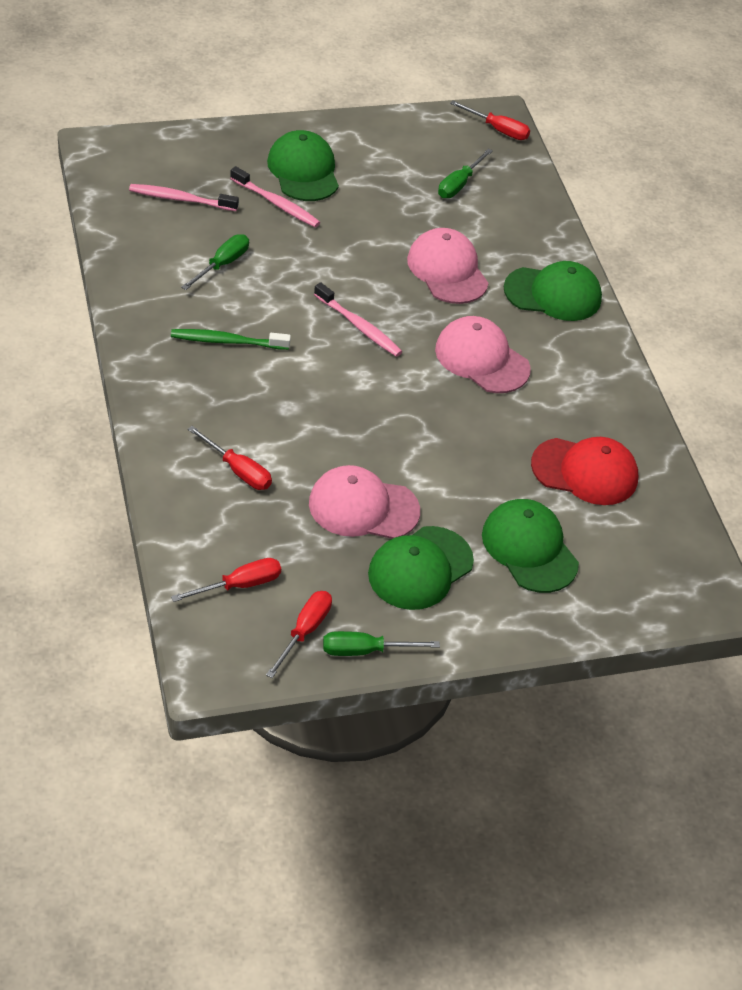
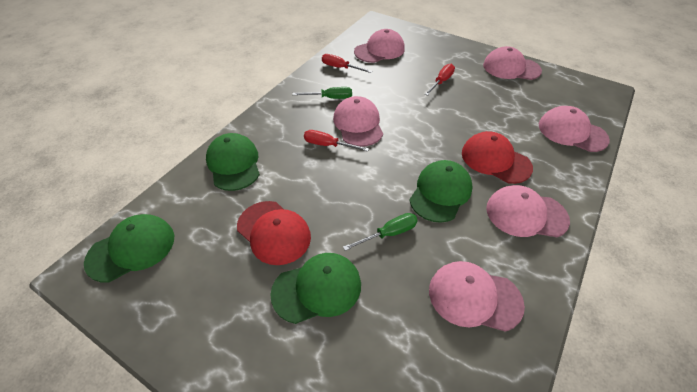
green screwdriver: [181,234,249,290] [323,631,440,656] [438,148,493,198] = 3 -> [292,87,352,99] [343,213,418,251] = 2
green toothbrush: [171,329,291,350] = 1 -> none = 0
pink cap: [309,465,420,539] [407,228,489,304] [435,316,531,393] = 3 -> [333,96,383,147] [354,29,405,63] [429,261,525,332] [483,46,542,80] [486,185,570,238] [539,106,610,152] = 6
pink toothbrush: [129,184,239,211] [230,166,320,227] [314,282,403,357] = 3 -> none = 0
red cap: [531,437,638,505] = 1 -> [237,201,311,265] [462,131,533,184] = 2
red screwdriver: [171,558,281,602] [188,426,272,490] [266,591,332,678] [450,100,530,140] = 4 -> [304,130,369,151] [322,54,373,73] [425,64,455,96] = 3

